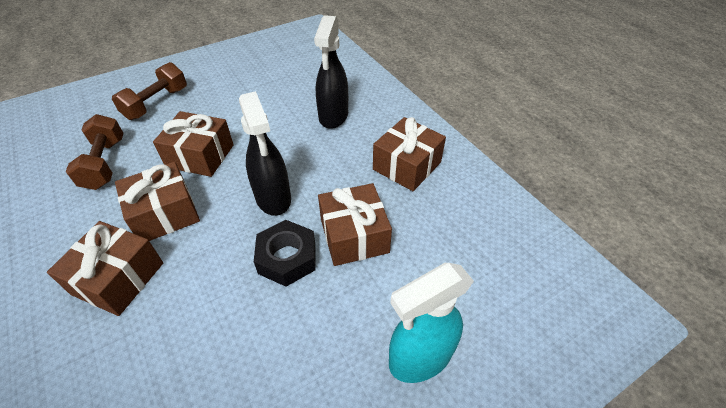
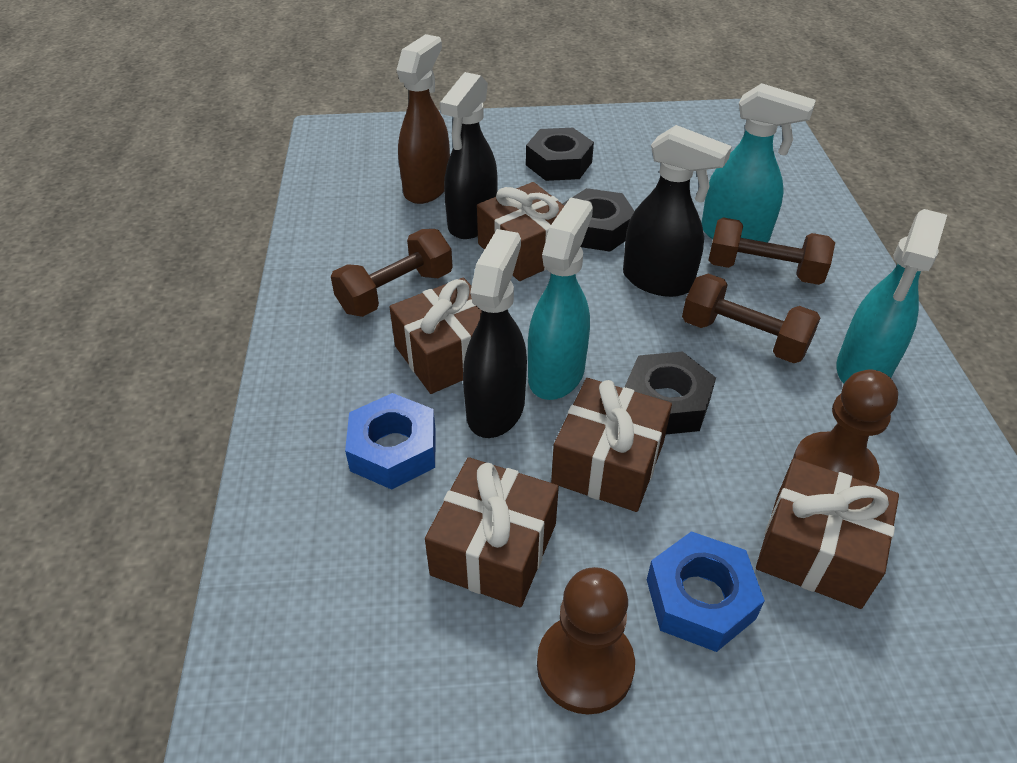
black nut: [254,220,315,287] = 1 -> [526,128,594,181] [562,188,634,252] [625,351,716,434] = 3
black spray bottle: [239,91,291,216] [314,15,348,129] = 2 -> [440,72,498,239] [463,229,527,438] [623,125,732,297] = 3
blue nut: none = 0 -> [345,393,436,490] [647,531,765,652] = 2
brown dumbbell: [66,114,123,190] [112,62,187,120] = 2 -> [331,229,453,317] [682,273,821,363] [709,217,835,285] = 3
brown pawn: none = 0 -> [537,567,635,714] [793,370,898,485] = 2
brown spray bottle: none = 0 -> [397,34,450,204] = 1
turquoise spray bottle: [389,263,474,383] = 1 -> [528,197,593,400] [701,83,816,243] [836,209,947,384] = 3

